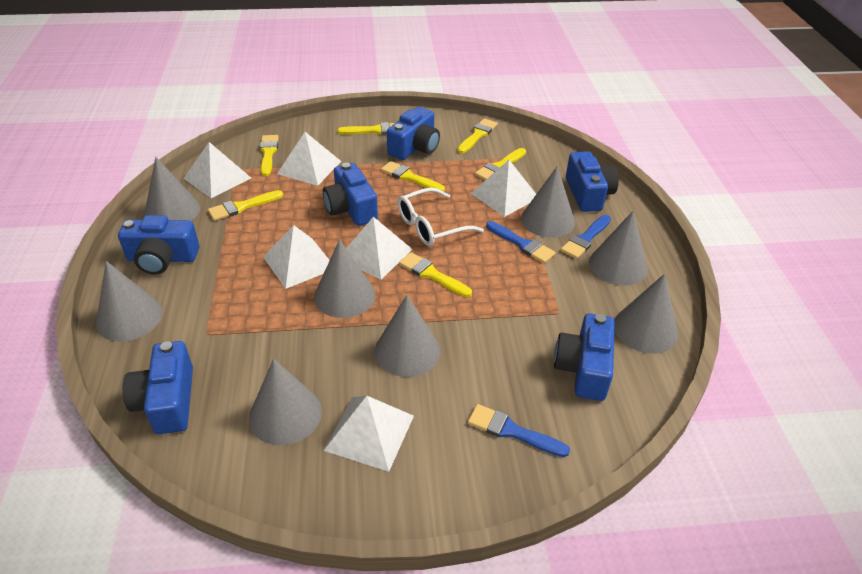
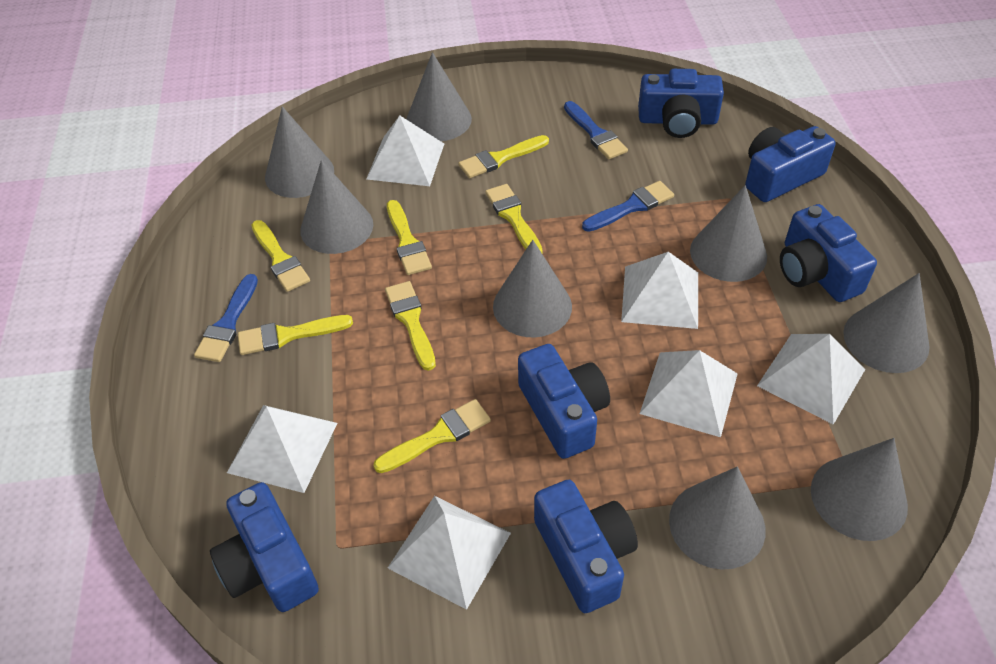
white glasses: [397,188,484,246] = 1 -> none = 0

